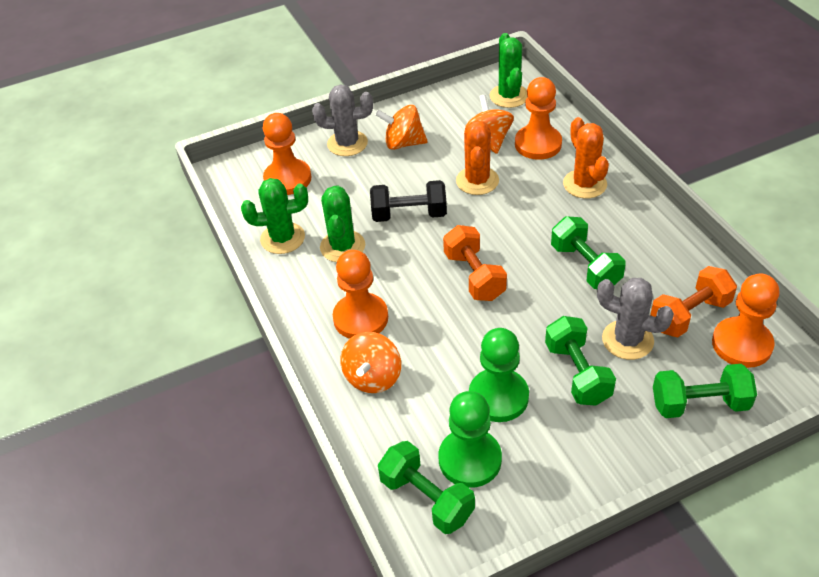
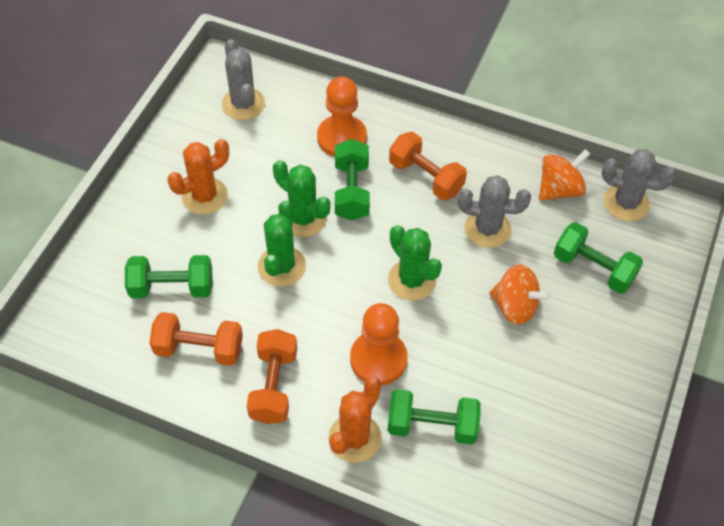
black dumbbell: [370,180,447,222] = 1 -> none = 0
green pawn: [439,391,502,488] [469,328,529,422] = 2 -> none = 0
grey cactus: [312,84,373,156] [597,278,674,360] = 2 -> [222,39,265,120] [458,175,531,248] [602,149,676,221] = 3
orange dumbbell: [443,225,507,301] [650,266,737,337] = 2 -> [150,312,243,366] [247,329,297,424] [389,132,467,200] = 3
orange pawn: [263,113,312,195] [333,250,388,339] [515,77,562,160] [712,273,780,368] = 4 -> [317,76,367,157] [350,303,408,385] = 2
orange spinning top: [340,332,401,393] [376,105,428,150] [465,95,514,154] = 3 -> [489,264,551,325] [539,149,590,201] = 2

